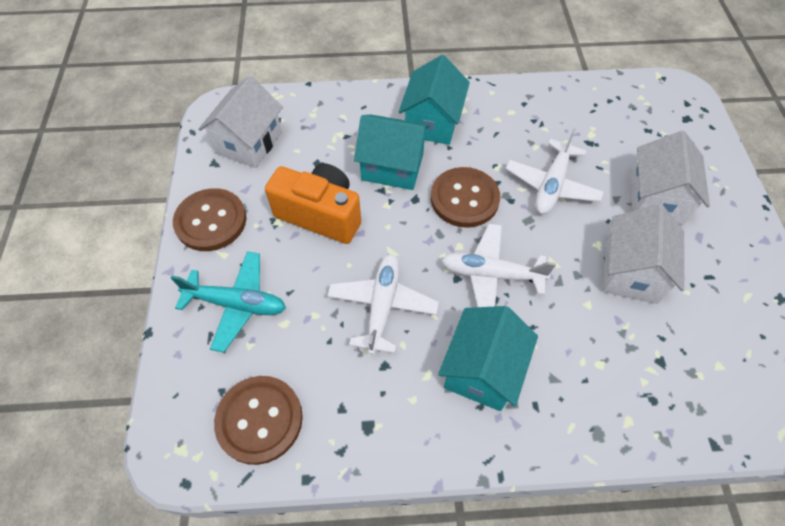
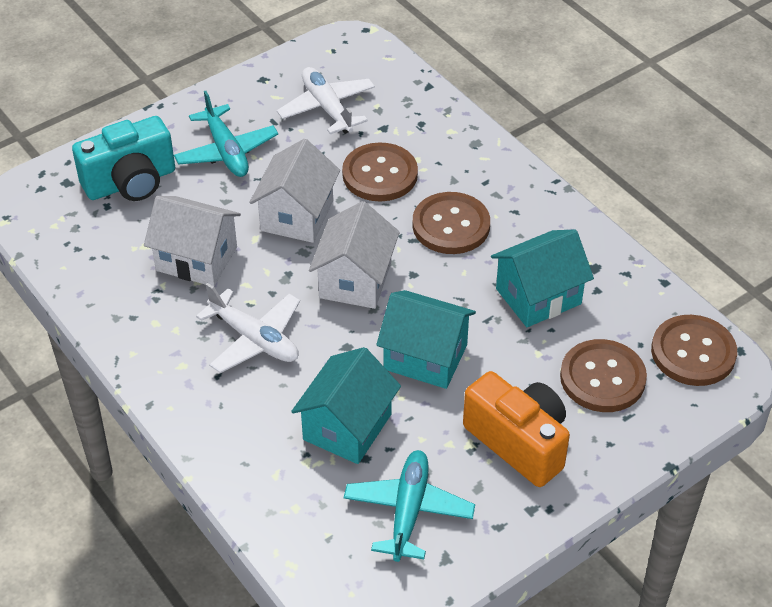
brown button: [173,188,247,251] [214,376,303,465] [431,167,500,228] = 3 -> [342,142,418,201] [412,192,490,254] [560,339,647,412] [651,315,737,386] = 4
turquoise camera: none = 0 -> [72,116,175,201] = 1
turquoise plane: [171,251,286,353] = 1 -> [174,91,278,177] [344,450,475,562] = 2
white plane: [327,254,439,355] [442,224,556,307] [506,128,604,214] = 3 -> [196,283,300,373] [277,67,375,134] = 2

